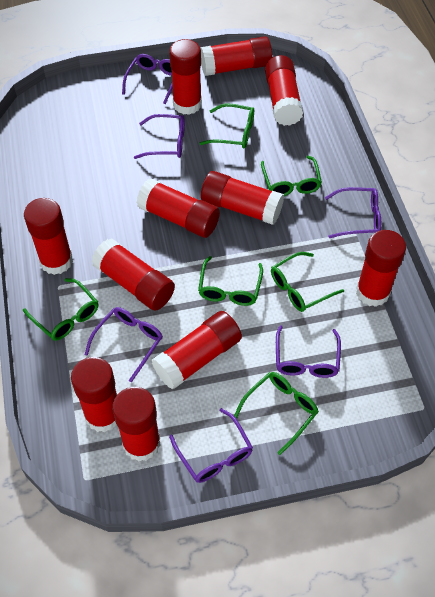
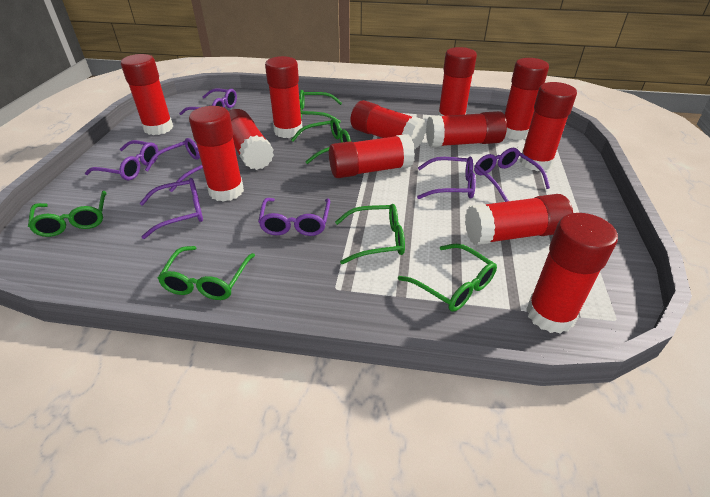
purple glasses: [85,307,163,382] [122,54,173,104] [134,114,185,159] [169,408,253,483] [276,325,341,378] [325,187,381,238] = 6 -> [85,140,158,180] [140,178,203,239] [145,138,203,192] [179,89,237,115] [258,198,330,236] [417,157,476,199] [474,148,550,202] = 7
red glue stick: [24,198,73,275] [71,357,117,432] [92,238,175,311] [112,387,161,462] [136,178,220,238] [152,311,242,389] [169,39,202,115] [200,36,272,76] [201,171,284,225] [265,55,304,126] [356,230,406,307] = 11 -> [121,54,173,135] [189,106,244,202] [229,109,274,170] [265,56,303,138] [329,134,415,178] [351,100,426,149] [426,111,507,147] [438,47,477,116] [465,194,573,245] [505,58,549,140] [520,82,577,171] [526,213,618,334] = 12

